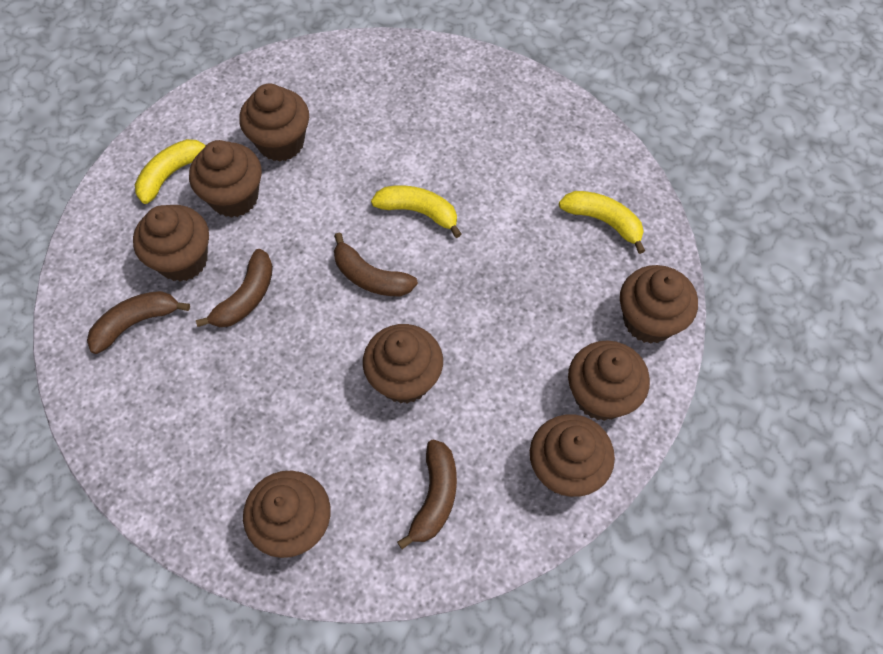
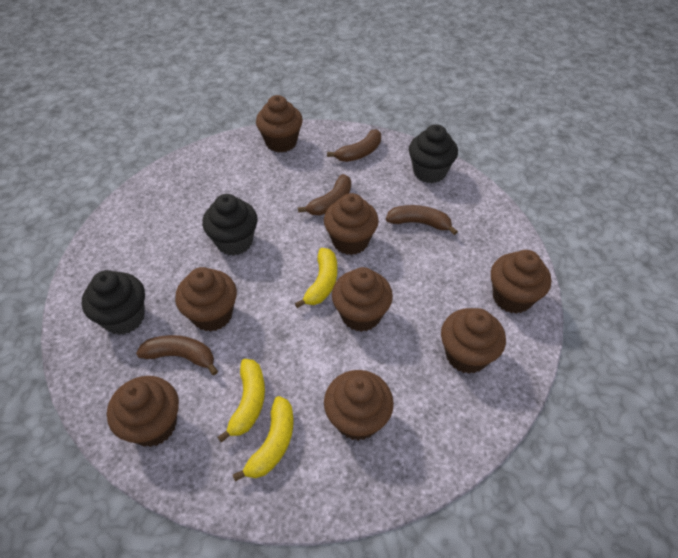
black cupcake: none = 0 -> [82,270,145,335] [202,194,258,256] [409,124,458,183] = 3

